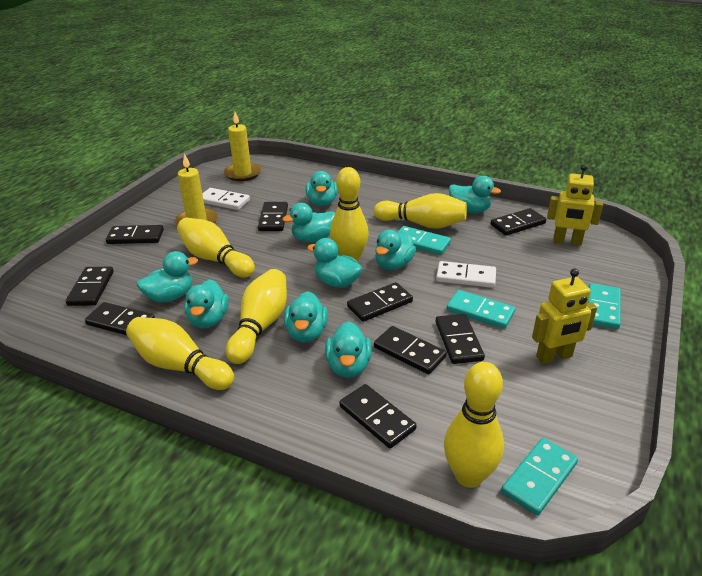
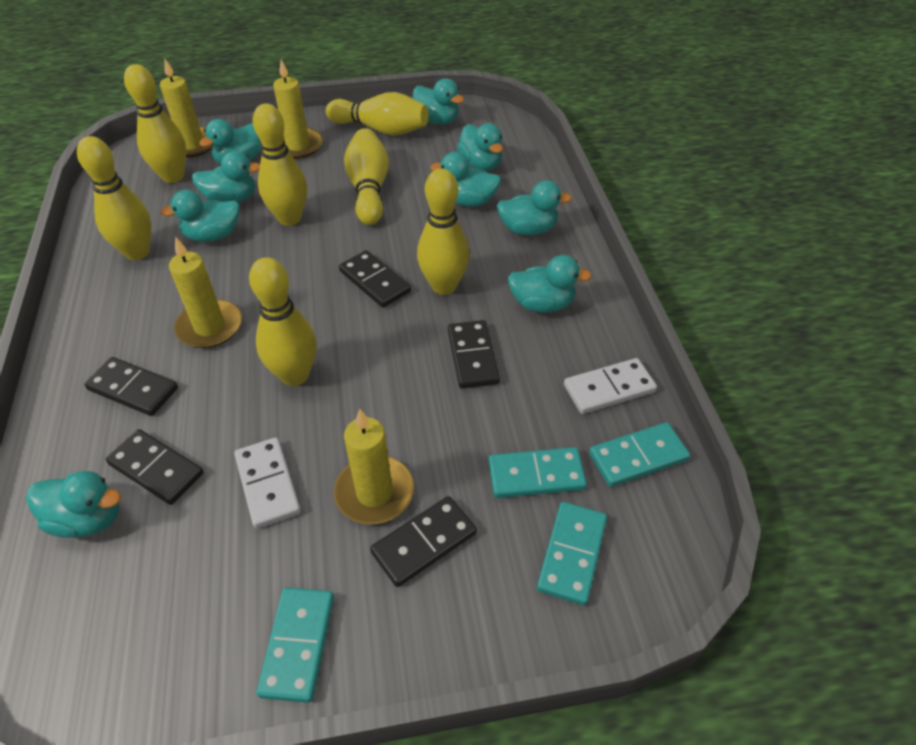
black domino: [66,267,114,306] [85,302,155,335] [106,225,164,244] [258,202,288,231] [339,384,417,448] [347,282,413,322] [374,326,447,374] [436,314,485,364] [491,208,546,236] = 9 -> [84,357,178,416] [106,429,204,505] [339,250,411,308] [370,496,477,587] [448,320,500,389] = 5
yellow bowling pin: [126,317,234,390] [177,218,255,277] [226,269,287,364] [330,167,369,262] [374,193,467,229] [444,362,504,488] = 6 -> [77,136,151,260] [124,64,186,183] [249,257,317,386] [253,104,307,226] [326,92,429,136] [344,128,389,225] [417,168,470,295] = 7
yellow candle: [175,153,218,226] [224,112,261,181] = 2 -> [160,59,213,158] [169,237,242,348] [273,60,323,159] [334,409,414,524] = 4
yellow robot: [532,268,597,364] [547,164,603,245] = 2 -> none = 0

